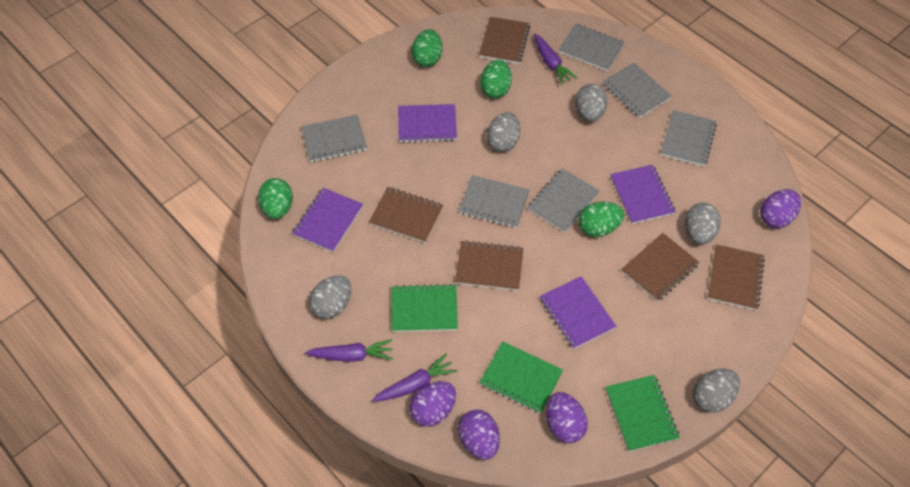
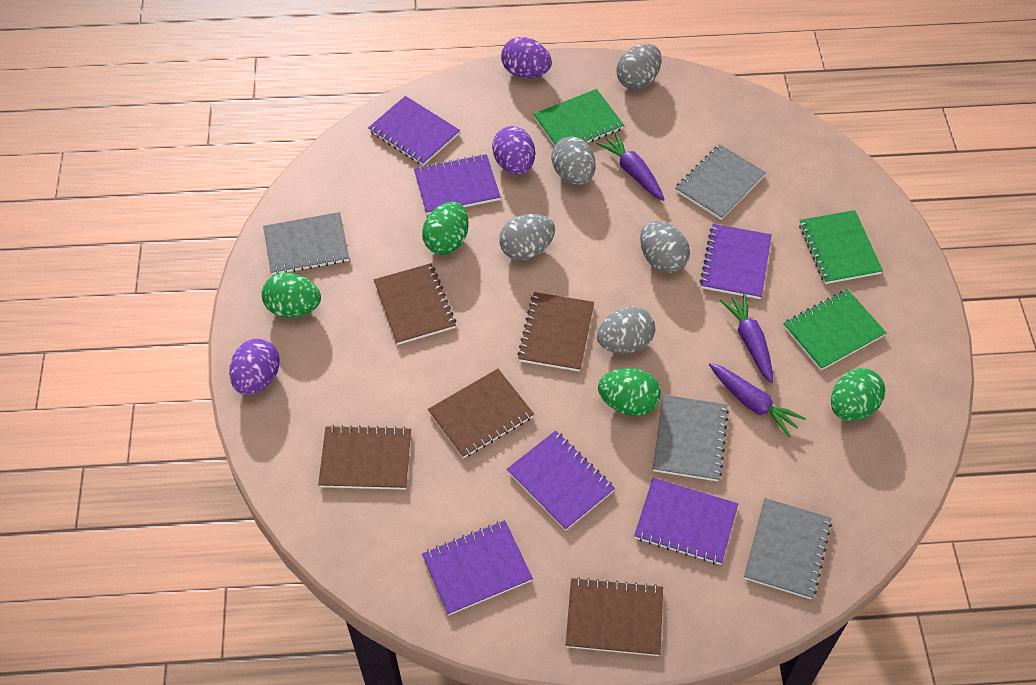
grey notebook: [301,115,367,162] [459,175,530,228] [528,169,600,233] [558,24,625,71] [602,63,672,118] [661,110,717,166] = 6 -> [263,212,349,275] [653,395,729,481] [675,144,766,220] [744,498,832,599] = 4
purple egg: [410,381,456,427] [458,410,500,460] [546,392,588,443] [760,189,801,228] = 4 -> [229,339,280,395] [492,126,535,175] [501,37,552,78] = 3
purple notebook: [292,188,363,252] [398,104,457,143] [540,276,617,349] [610,165,676,224] = 4 -> [368,96,460,166] [414,154,501,215] [422,520,533,615] [507,431,615,531] [634,478,738,565] [700,224,772,299] = 6

